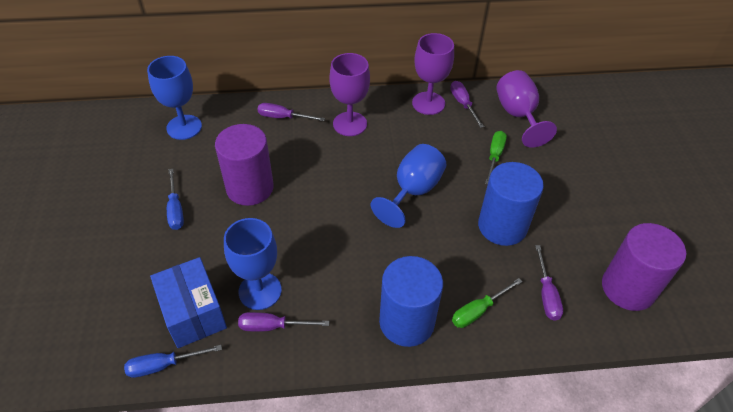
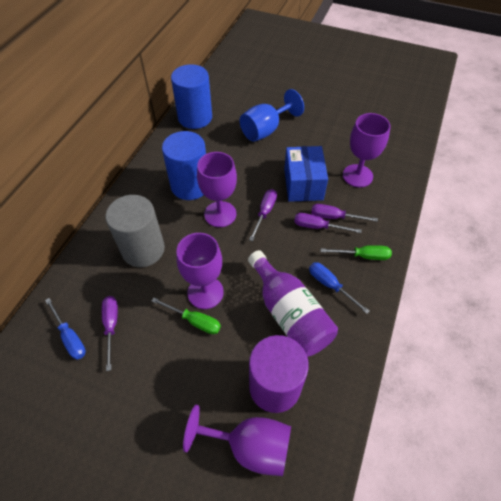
blue goblet: [147,56,202,140] [224,218,282,310] [371,144,447,228] = 3 -> [240,89,304,142] = 1
grey cylinder: none = 0 -> [105,195,165,267] = 1
purple bottle: none = 0 -> [248,250,338,356] = 1
purple cylinder: [215,124,274,206] [602,223,686,311] = 2 -> [249,335,309,413] = 1
purple goblet: [329,53,370,136] [412,33,454,115] [496,70,557,148] = 3 -> [176,233,224,309] [183,405,291,476] [197,152,237,227] [343,113,391,187] = 4

